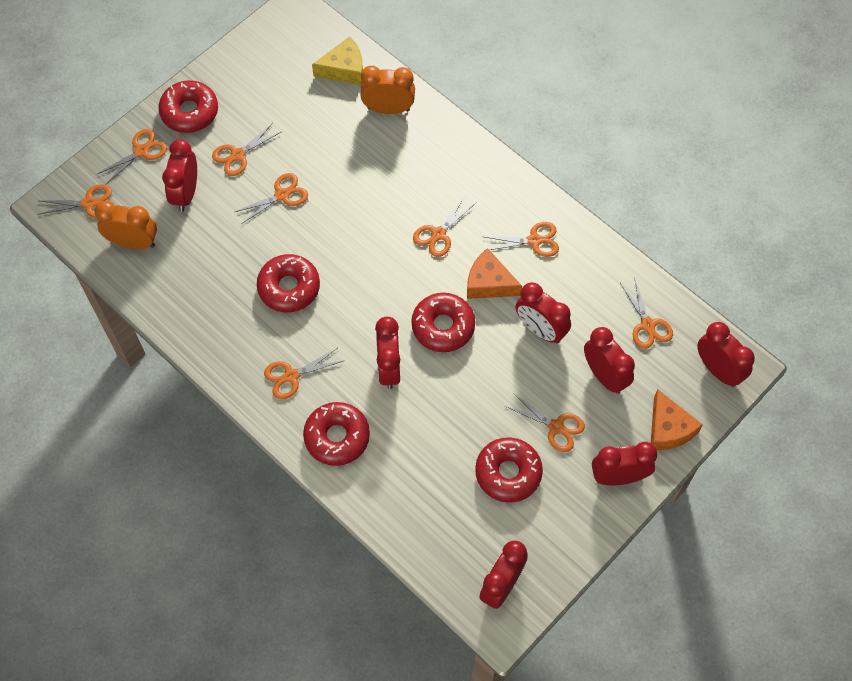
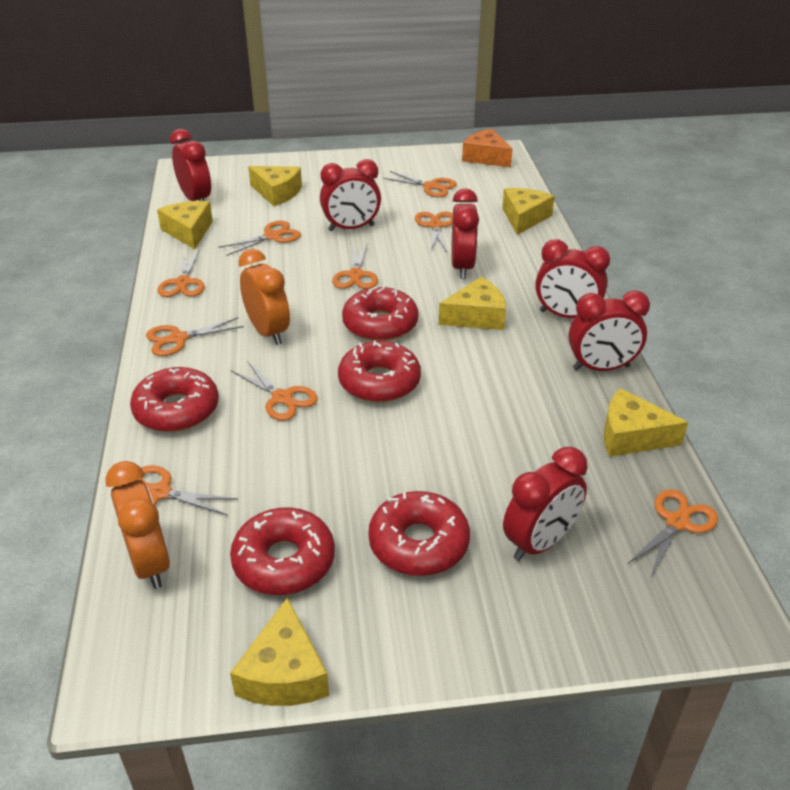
orange cheese: [467,248,522,299] [651,389,703,450] = 2 -> [462,129,512,167] = 1
red clock: [162,139,197,211] [375,317,400,389] [479,540,528,609] [516,282,571,344] [584,327,635,394] [592,442,658,485] [697,322,755,387] = 7 -> [170,129,211,201] [320,159,381,231] [451,188,479,279] [503,447,588,561] [535,239,610,318] [568,291,650,371] = 6
yellow cheese: [312,37,363,85] = 1 -> [157,201,213,249] [230,597,329,706] [248,166,302,206] [439,277,506,330] [502,188,555,235] [603,388,688,457] = 6

